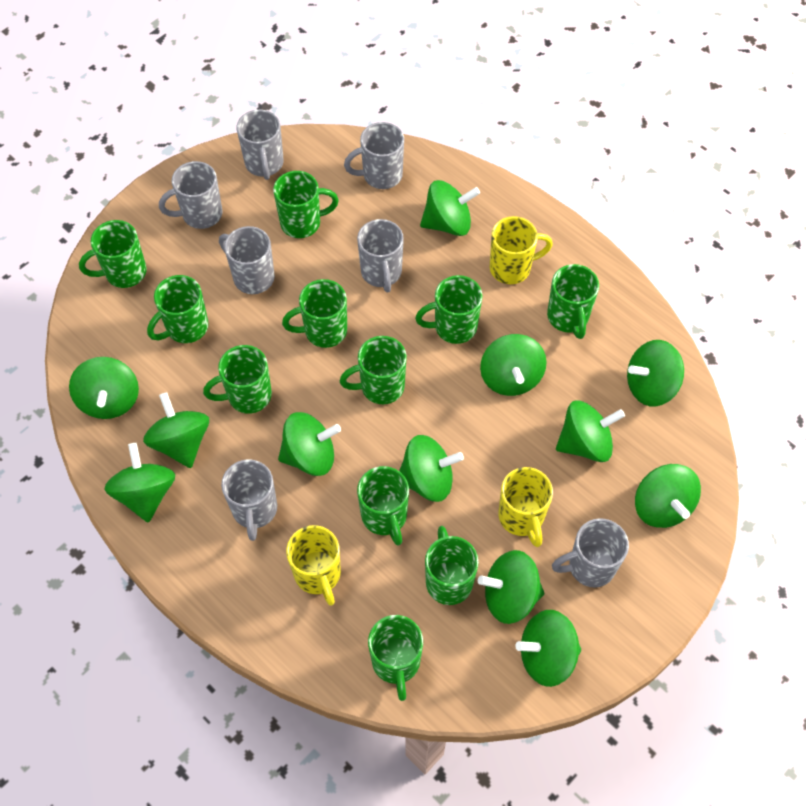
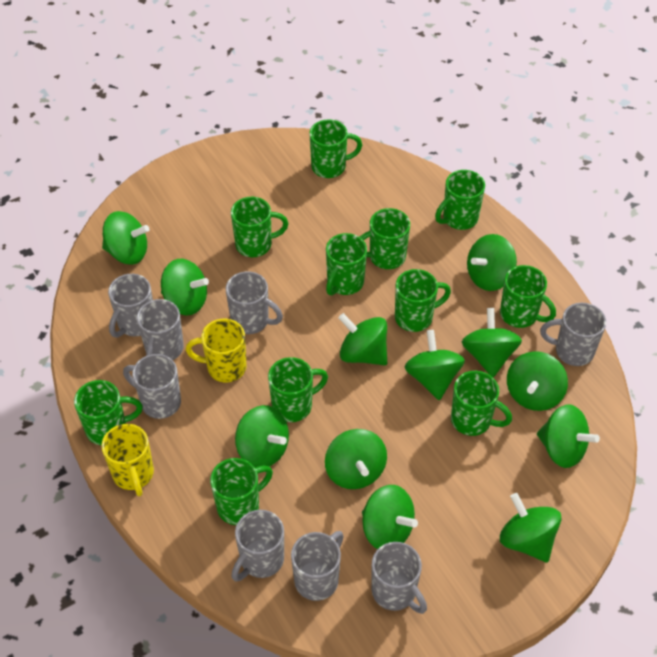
grey mug: [159,161,223,229] [219,226,275,294] [221,459,277,541] [237,110,284,180] [344,122,404,189] [357,219,404,292] [552,518,629,588] = 7 -> [108,274,153,338] [123,354,181,419] [137,299,184,360] [226,271,283,334] [231,510,284,581] [291,531,344,601] [372,542,427,614] [540,303,606,366] = 8
yellow mug: [286,525,341,606] [490,216,553,284] [499,467,553,547] = 3 -> [101,424,154,496] [186,318,246,382] = 2

